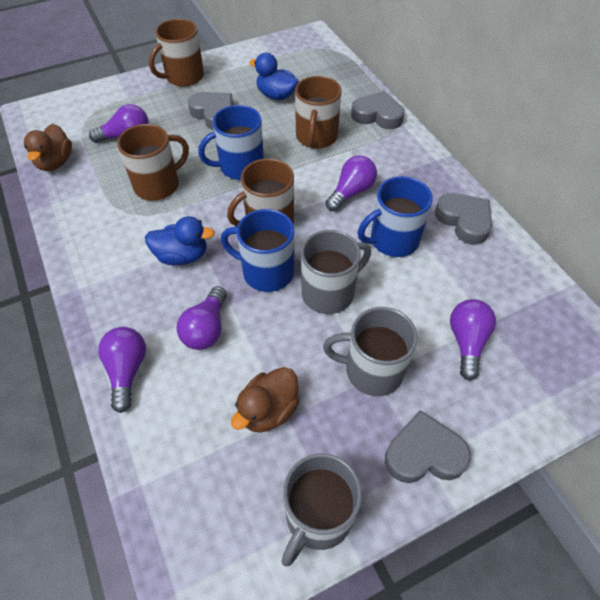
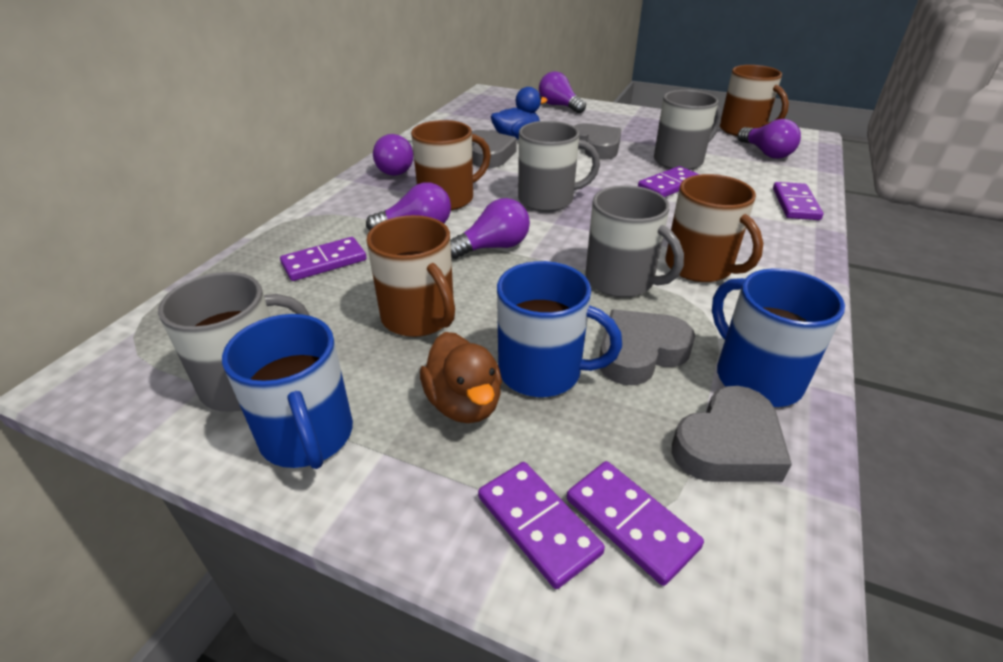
blue duck: [145,216,215,265] [249,53,299,100] = 2 -> [491,87,548,140] = 1
brown duck: [24,124,72,171] [231,367,300,432] = 2 -> [420,332,502,423] = 1
grey mug: [281,453,362,567] [301,230,371,314] [323,307,418,396] = 3 -> [158,272,310,412] [518,121,600,212] [585,185,684,297] [654,90,721,170] = 4
purple domino: none = 0 -> [280,237,366,281] [478,462,605,589] [567,461,704,586] [638,166,700,197] [773,182,823,220] = 5

